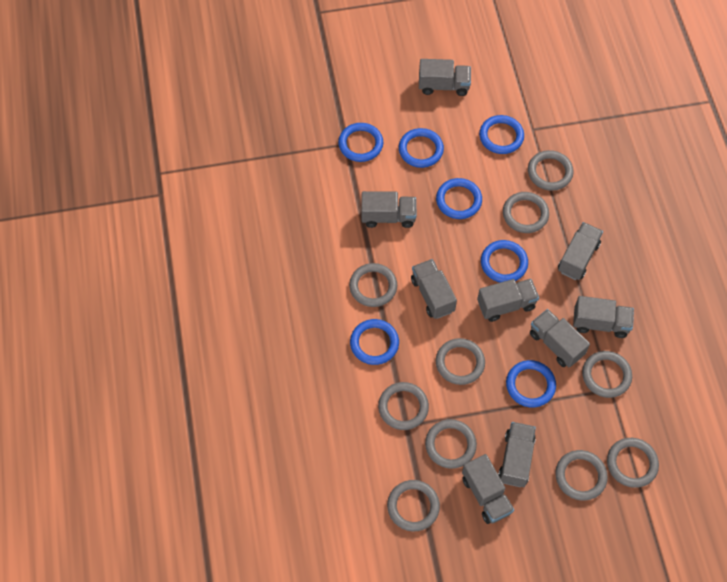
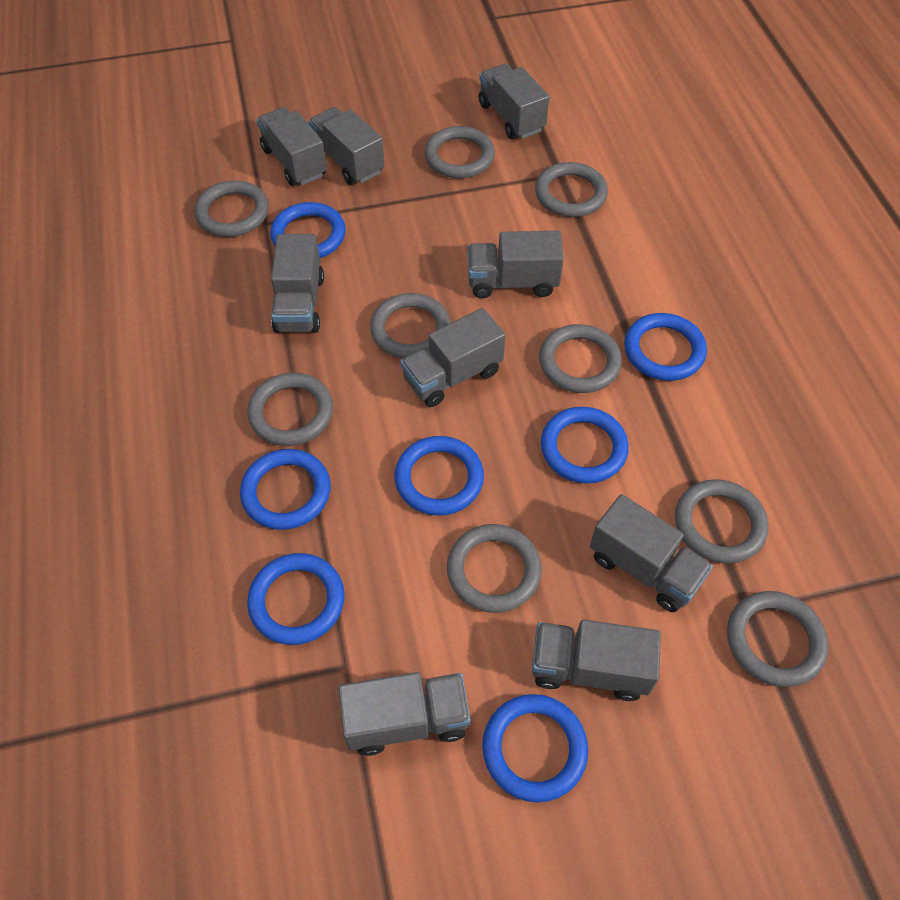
grey ring: [349,263,397,307] [378,382,429,430] [387,480,440,531] [425,419,477,469] [436,338,485,385] [503,192,549,233] [528,150,574,191] [555,450,608,500] [582,351,632,398] [607,438,659,488] = 10 -> [195,180,269,237] [247,373,333,446] [370,293,451,358] [424,126,495,178] [447,524,542,613] [535,162,608,217] [539,324,622,393] [675,479,768,564] [727,591,828,687] = 9

